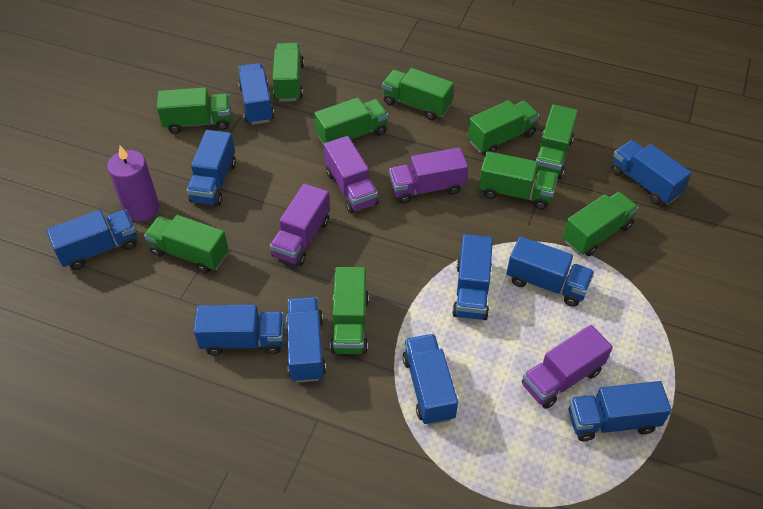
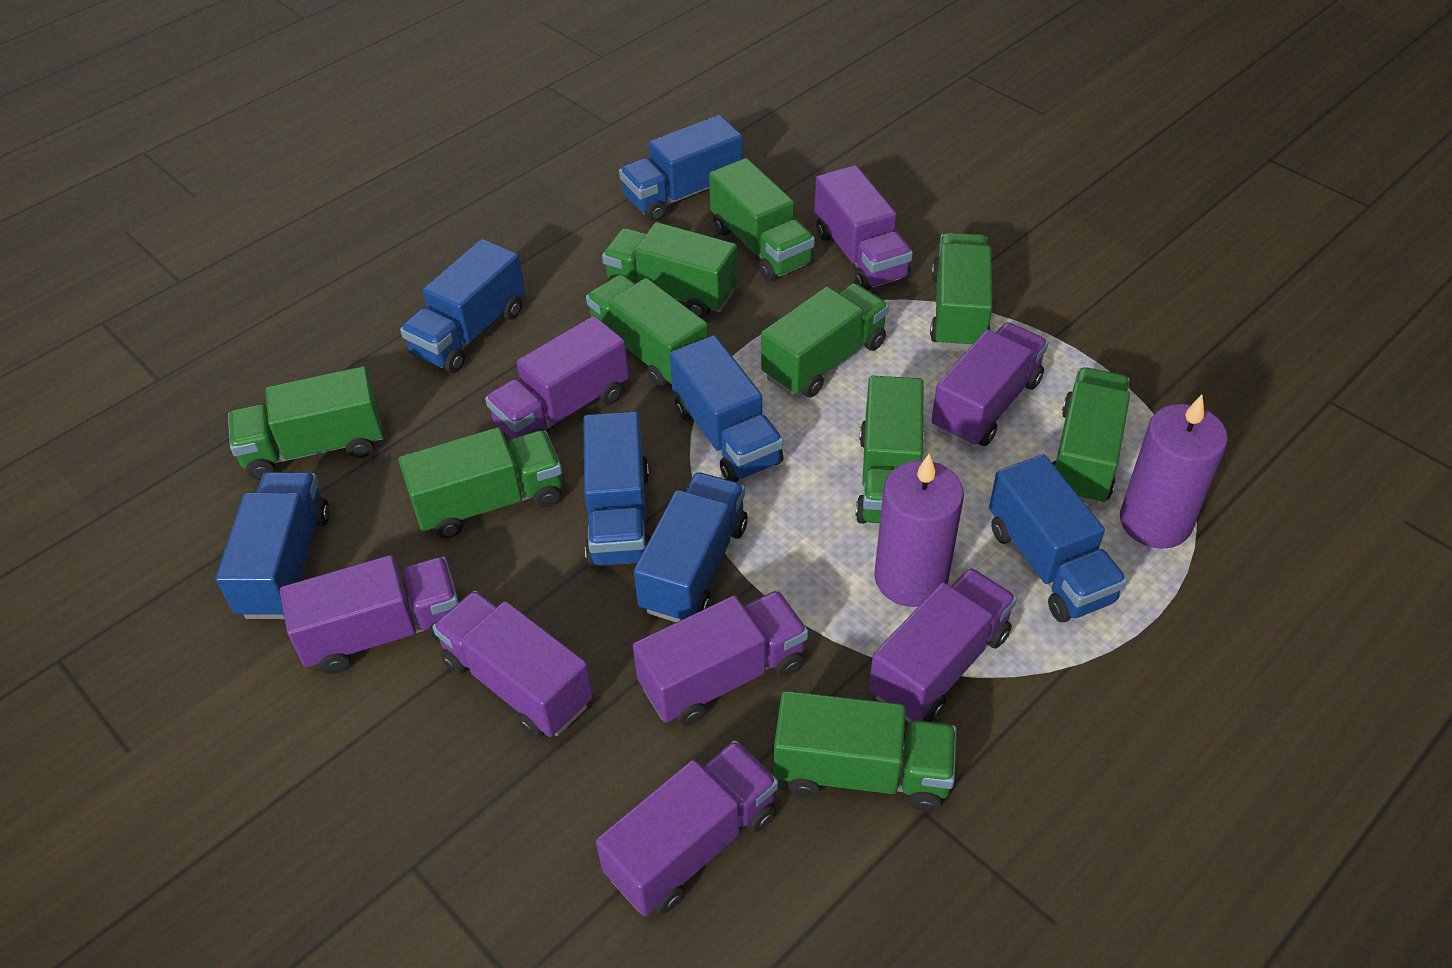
blue truck: [47,209,137,270] [187,130,236,206] [194,305,284,356] [238,63,274,125] [286,297,326,383] [403,334,458,425] [452,234,493,320] [506,236,594,307] [569,381,672,441] [611,140,692,205] = 10 -> [216,472,330,619] [400,239,525,373] [583,411,651,567] [619,115,743,222] [634,472,747,622] [670,335,784,482] [989,454,1127,622] = 7
purple candle: [107,146,159,222] = 1 -> [874,453,964,607] [1120,395,1228,549] = 2
purple truck: [270,184,330,266] [324,136,379,214] [389,147,468,204] [522,325,613,409] = 4 -> [280,555,459,674] [433,591,593,738] [485,316,629,439] [596,740,778,916] [633,590,808,726] [815,165,913,290] [869,568,1017,723] [931,322,1048,447] = 8

